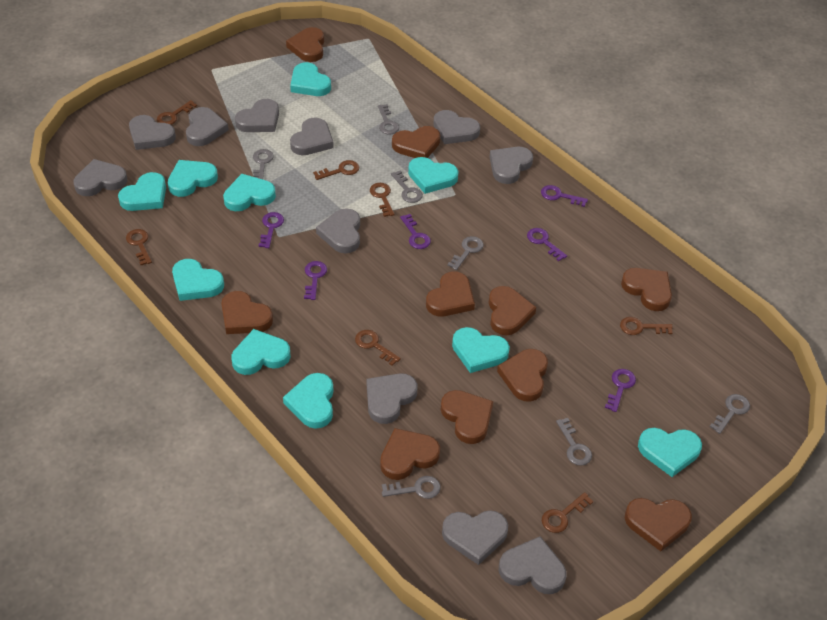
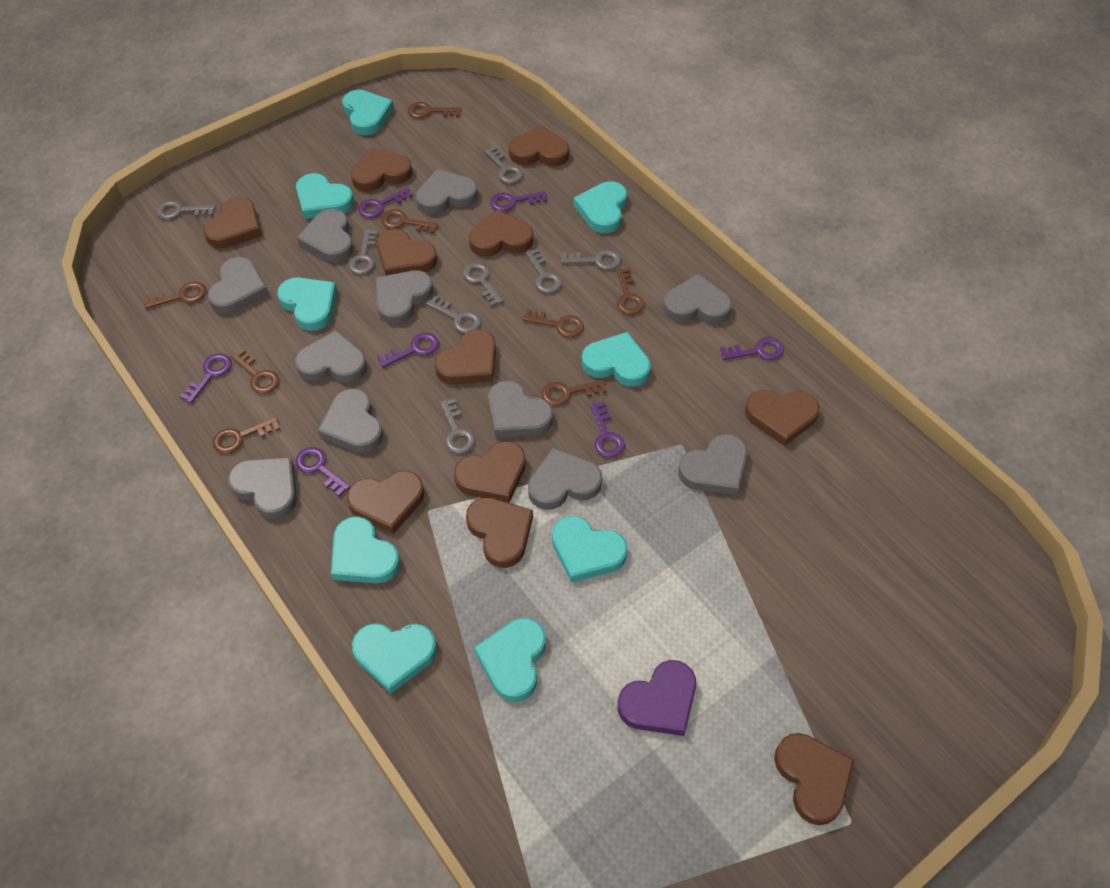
brown heart: [221,291,273,334] [286,27,324,62] [380,428,440,480] [392,126,440,158] [426,271,475,317] [441,390,493,444] [489,286,536,336] [497,349,548,402] [621,268,672,311] [625,498,692,551] = 10 -> [204,196,262,249] [347,471,424,534] [351,147,412,192] [377,229,437,276] [434,329,496,384] [454,441,526,503] [466,497,533,568] [469,210,533,257] [509,125,569,167] [745,390,820,446] [774,733,854,825] = 11
brown key: [126,229,152,265] [157,100,197,125] [313,160,359,180] [355,330,401,366] [370,183,395,217] [542,492,593,533] [620,317,673,335] = 7 -> [144,282,206,309] [213,417,280,454] [231,349,279,394] [381,209,438,234] [408,102,461,118] [522,309,584,337] [542,380,607,406] [616,268,645,315] = 8
grey key: [253,149,274,179] [378,104,399,135] [382,476,441,499] [391,171,423,203] [447,236,484,270] [556,418,592,466] [710,394,750,434] = 7 -> [157,200,215,220] [348,230,378,275] [427,296,481,333] [440,398,475,454] [463,262,503,307] [485,147,523,184] [526,249,562,293] [561,250,621,270] = 8
purple heart: none = 0 -> [617,660,696,736] = 1
purple key: [258,212,284,248] [304,261,327,300] [400,214,431,249] [527,228,567,261] [541,185,588,207] [605,369,636,412] = 6 -> [179,353,232,404] [295,447,351,497] [358,188,413,218] [377,333,439,368] [490,191,547,211] [590,402,625,458] [720,337,784,360] = 7
turquoise heart: [118,172,166,211] [168,160,218,197] [172,259,224,301] [223,174,276,211] [231,329,291,375] [283,373,333,429] [290,62,331,96] [408,157,459,194] [452,327,510,373] [638,428,702,477] = 10 -> [277,277,337,331] [296,173,354,219] [331,516,400,584] [342,90,394,135] [352,623,437,694] [474,618,546,702] [552,516,628,583] [574,181,627,233] [582,332,651,387] = 9

